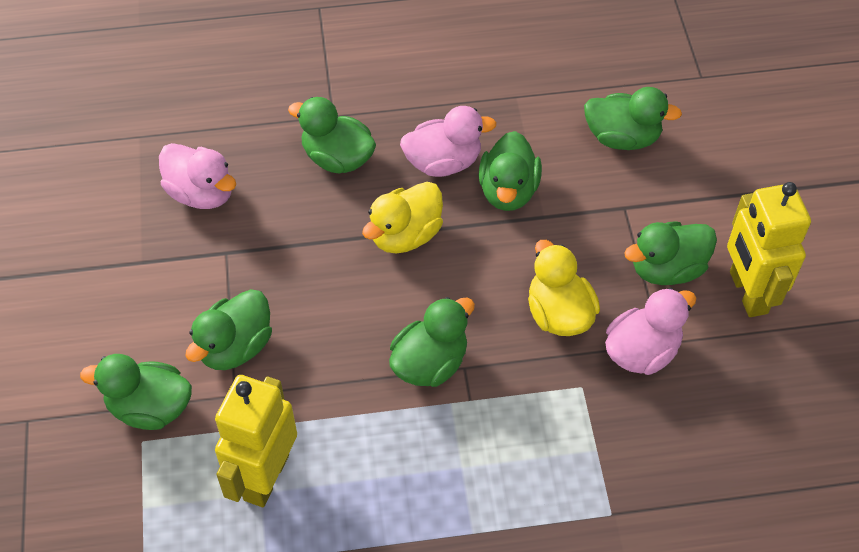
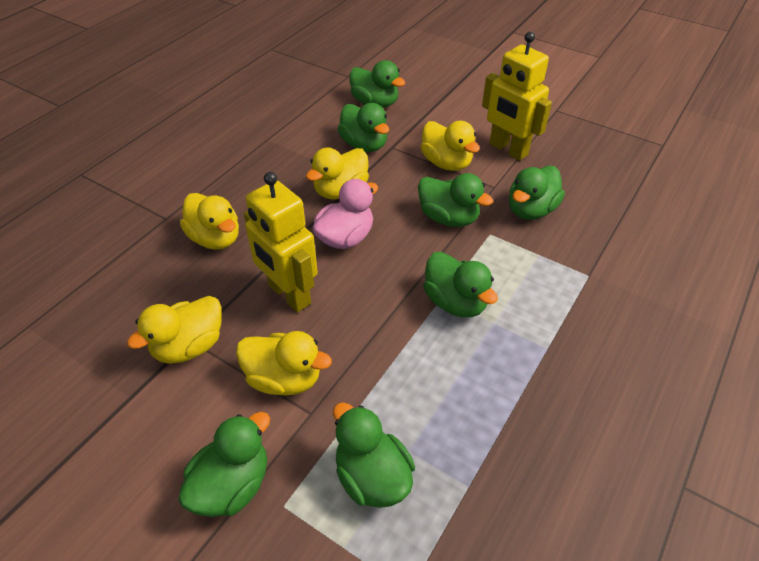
pink duck: [159,143,236,209] [400,106,497,177] [605,288,696,375] = 3 -> [313,179,378,249] = 1
yellow duck: [362,182,443,253] [528,240,600,336] = 2 -> [127,296,222,364] [180,193,239,250] [236,331,332,395] [306,147,369,200] [421,121,480,171] = 5

